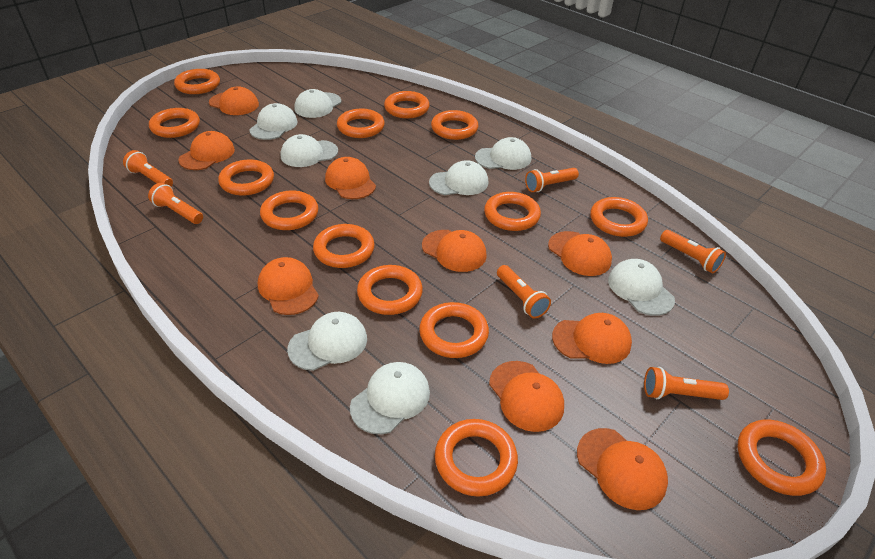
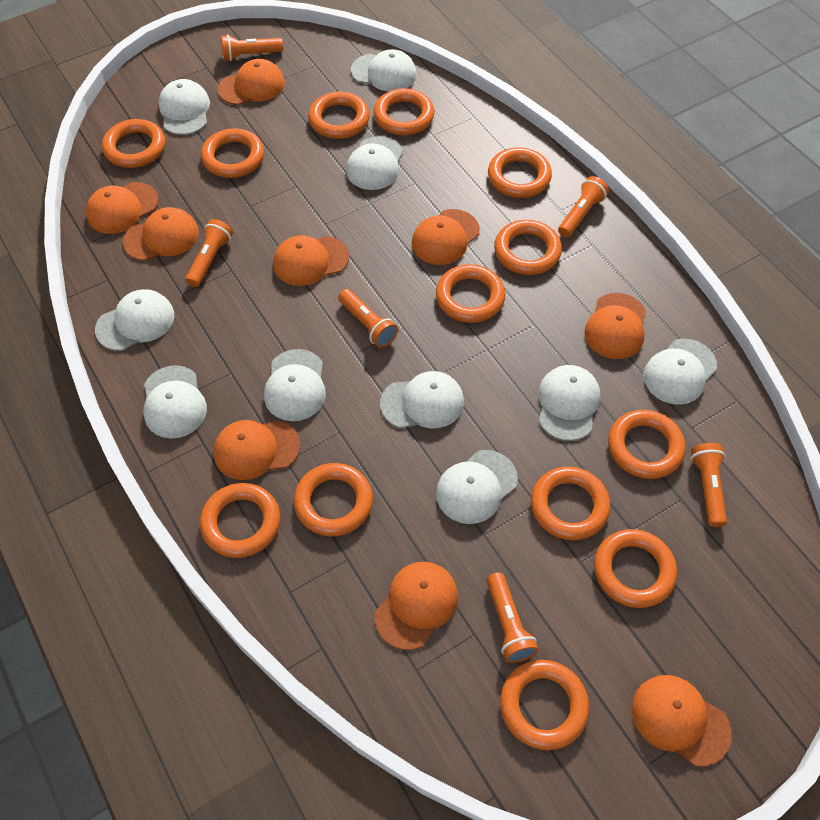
orange ring: [149,108,200,138] [174,69,220,94] [218,160,274,196] [260,191,318,230] [313,224,375,268] [337,109,385,138] [357,265,423,315] [384,91,430,118] [419,302,489,358] [431,110,478,140] [435,419,518,497] [484,192,541,231] [590,197,648,237] [738,420,826,496] = 14 -> [102,119,165,168] [200,483,280,558] [201,128,264,178] [294,463,373,536] [308,92,370,139] [373,88,435,135] [436,264,505,323] [488,147,552,198] [494,220,562,275] [500,660,589,750] [531,467,610,540] [594,529,677,608] [608,410,685,479] = 13
white cap: [249,103,298,140] [281,134,338,167] [287,312,367,371] [294,89,341,118] [350,362,430,434] [429,160,489,195] [475,137,531,170] [608,259,675,316] = 8 -> [95,289,174,351] [143,365,207,439] [159,79,210,135] [264,349,326,421] [346,136,403,190] [351,49,417,92] [380,371,464,428] [436,450,518,524] [538,365,600,441] [644,339,717,405] = 10

